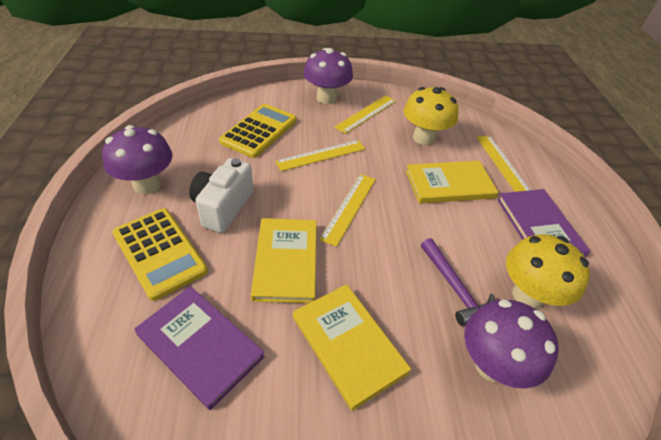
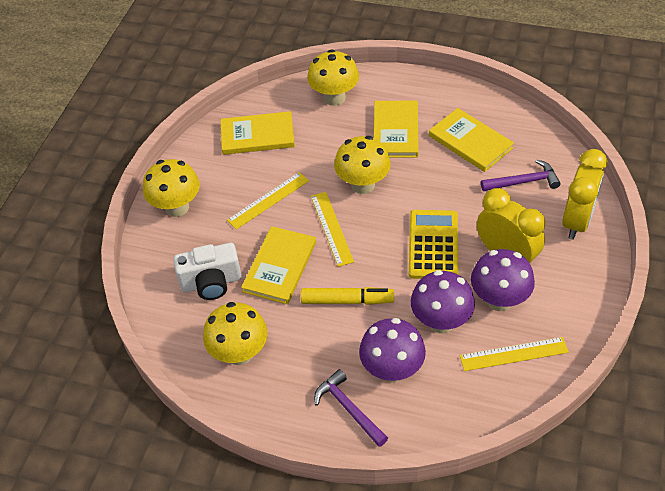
purple book: [134,286,265,410] [497,189,590,257] = 2 -> none = 0
purple hammer: [421,238,495,326] = 1 -> [314,369,388,447] [481,160,561,191] = 2
yellow book: [251,218,317,303] [293,284,411,411] [406,161,498,204] = 3 -> [221,111,295,155] [241,226,316,304] [374,101,419,158] [429,108,514,172] = 4
yellow calculator: [112,208,208,301] [219,104,297,158] = 2 -> [409,210,458,279] = 1
yellow clock: none = 0 -> [477,188,545,263] [562,149,607,240] = 2
yellow marker: none = 0 -> [301,287,394,305] = 1
yellow mushroom: [404,87,459,145] [506,234,590,309] = 2 -> [143,159,200,217] [203,302,268,365] [307,50,359,106] [334,136,391,194] = 4
yellow ruler: [275,140,365,171] [319,174,376,247] [334,95,396,134] [476,135,530,192] = 4 -> [227,172,309,230] [311,192,354,267] [459,337,569,371] = 3

